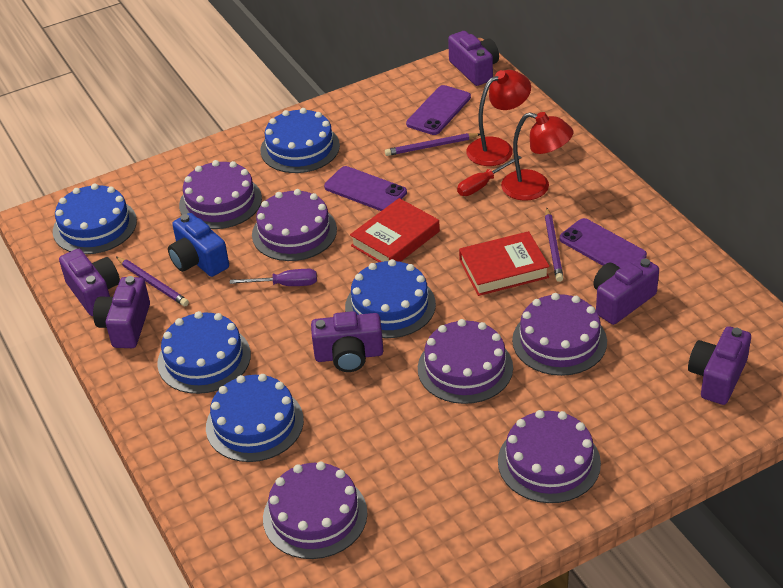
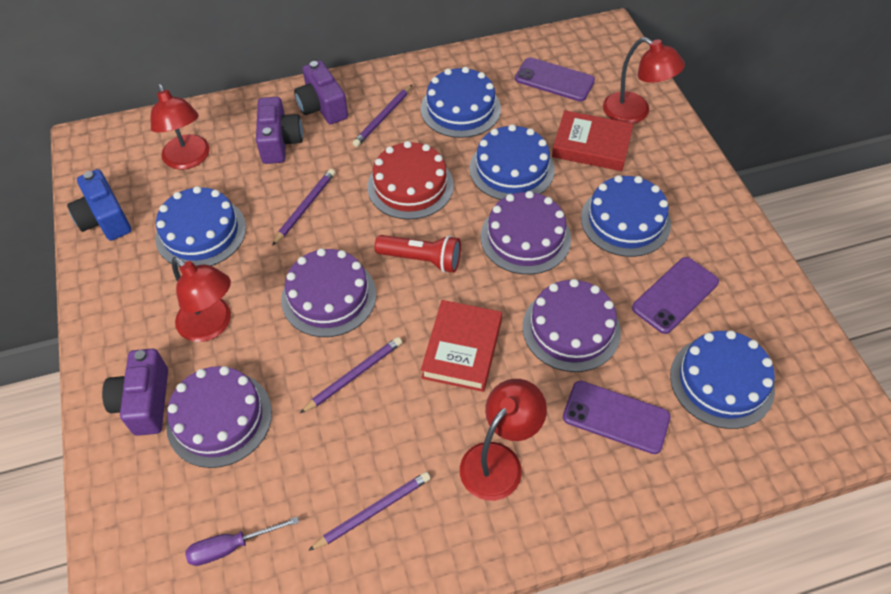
purple cake: [179,160,262,229] [252,189,337,261] [263,462,367,559] [418,319,513,404] [498,410,601,503] [512,293,607,376] = 6 -> [166,366,272,468] [281,248,376,337] [481,191,571,275] [522,279,621,372] = 4
purple camera: [59,249,120,316] [93,276,150,348] [311,311,383,372] [448,31,499,86] [593,257,659,325] [688,326,751,405] = 6 -> [102,349,168,436] [256,97,303,164] [294,60,348,125] = 3
purple pencil: [116,257,189,307] [385,133,480,156] [545,208,563,282] = 3 -> [272,169,335,246] [300,337,402,413] [308,472,431,551] [353,85,412,147] = 4
red cake: none = 0 -> [368,141,454,220] = 1
red flashlight: none = 0 -> [375,235,461,273] = 1
red lamp: [466,70,531,166] [501,112,573,201] = 2 -> [151,84,210,170] [171,257,231,342] [460,379,547,501] [603,37,685,124] = 4
red screwdriver: [457,155,522,196] = 1 -> none = 0

